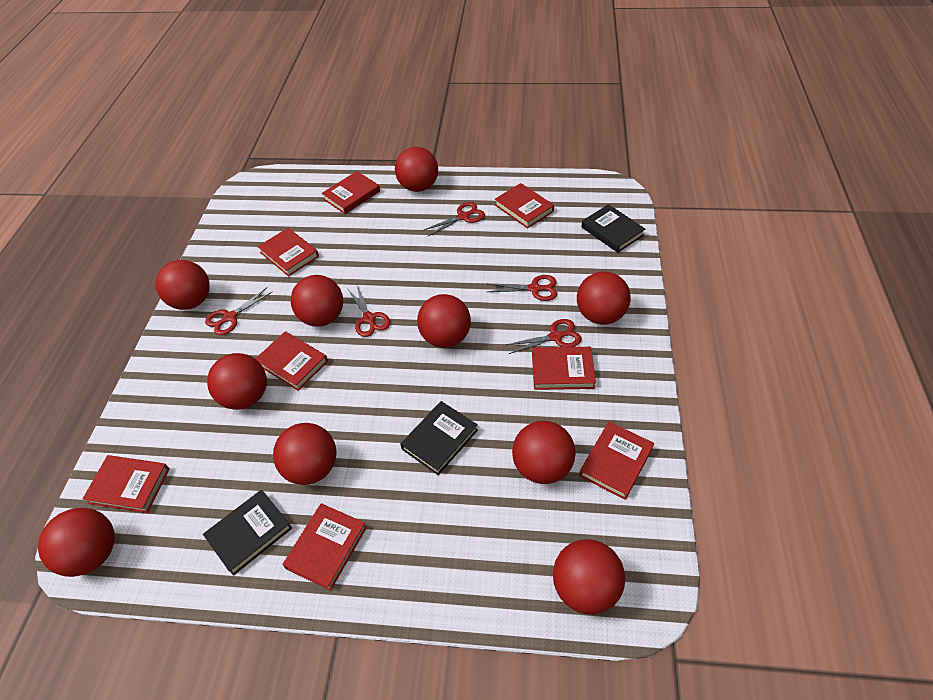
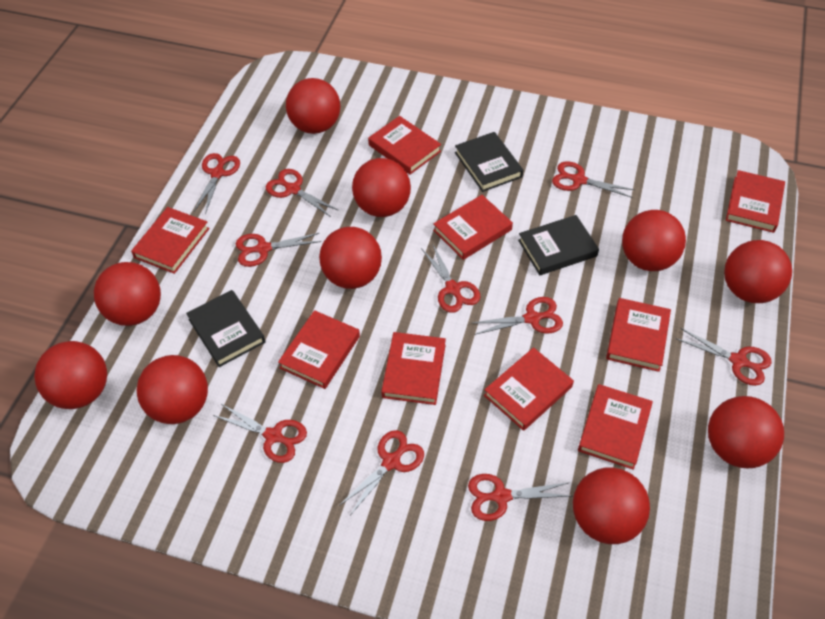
red book: [83,455,170,513] [255,331,328,391] [258,228,319,277] [282,503,367,591] [322,171,380,214] [495,183,554,228] [532,347,596,390] [579,422,654,500] = 8 -> [131,207,209,274] [278,310,360,389] [368,116,441,174] [381,332,446,405] [433,195,513,260] [484,347,574,431] [578,384,653,470] [606,298,671,372] [726,170,785,233] = 9
red scissors: [205,287,273,335] [347,286,390,337] [424,202,485,236] [488,275,557,301] [506,319,582,354] = 5 -> [194,153,240,214] [213,403,307,463] [236,233,322,267] [266,169,339,217] [339,430,424,515] [421,243,480,313] [468,474,570,521] [472,297,563,335] [552,161,635,198] [677,328,772,386] = 10

